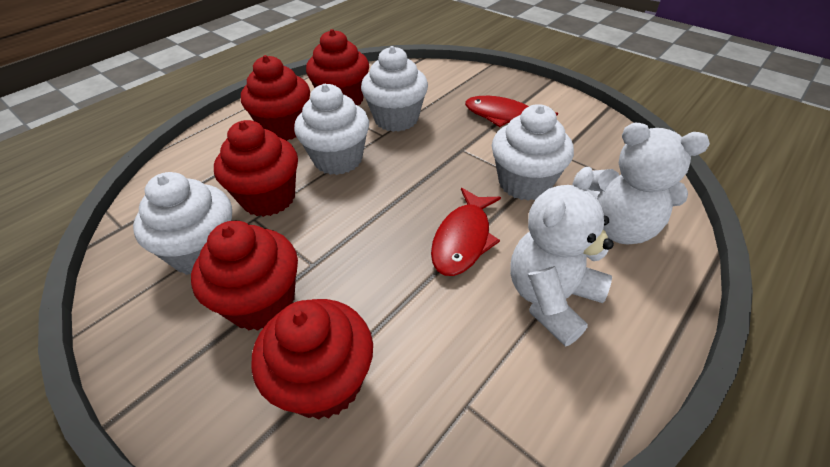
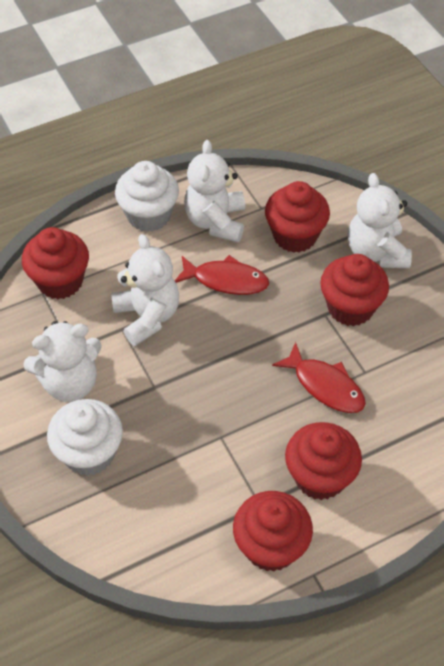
white cupcake: [133,172,232,275] [294,84,369,175] [361,46,428,132] [492,104,574,201] = 4 -> [47,399,123,476] [115,161,179,232] = 2
white teddy bear: [510,167,614,347] [587,123,710,245] = 2 -> [23,321,102,402] [111,234,179,346] [184,140,245,242] [348,173,412,268] = 4

